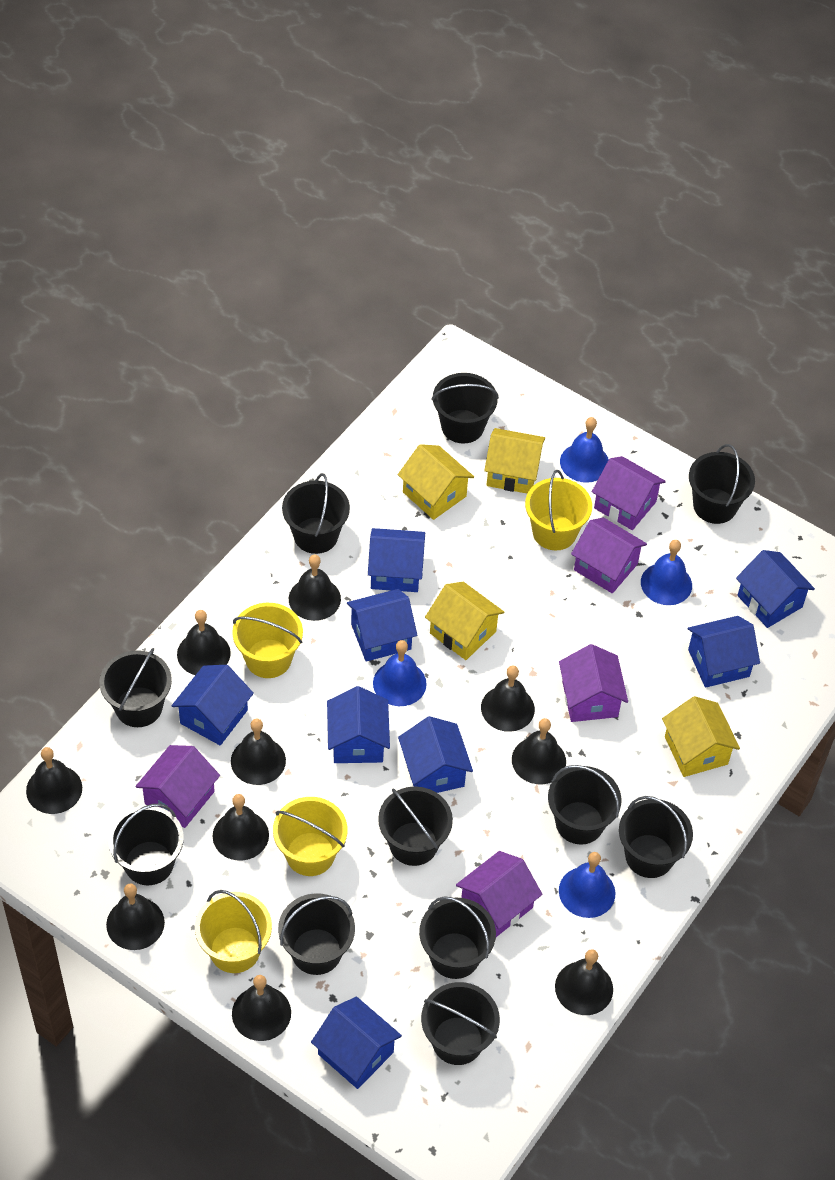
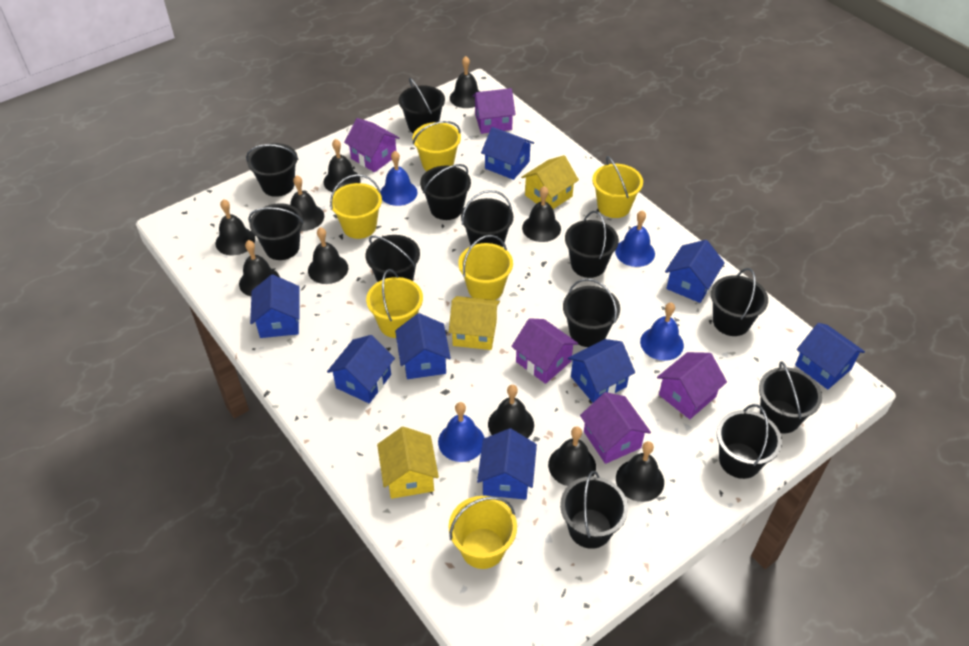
black bucket: [99,648,172,727] [108,804,184,885] [278,893,355,975] [282,473,350,554] [378,787,453,866] [419,896,496,979] [421,982,500,1065] [432,373,499,443] [548,765,621,845] [619,796,693,878] [689,444,755,524] = 11 -> [246,143,298,197] [248,203,304,260] [366,235,420,282] [399,78,445,133] [420,164,471,220] [461,190,513,247] [560,471,628,549] [563,278,620,347] [565,211,619,278] [711,268,768,336] [717,404,782,479] [759,361,822,433] = 12
yellow bucket: [195,890,272,973] [232,603,303,678] [273,797,347,876] [525,470,592,550] = 4 -> [330,174,382,239] [366,269,423,338] [413,121,461,171] [449,496,517,569] [458,235,513,300] [592,156,643,218] = 6
yellow house: [398,444,474,520] [425,582,504,660] [484,428,545,493] [662,696,740,777] = 4 -> [377,427,439,499] [449,296,500,350] [521,155,579,209] = 3

